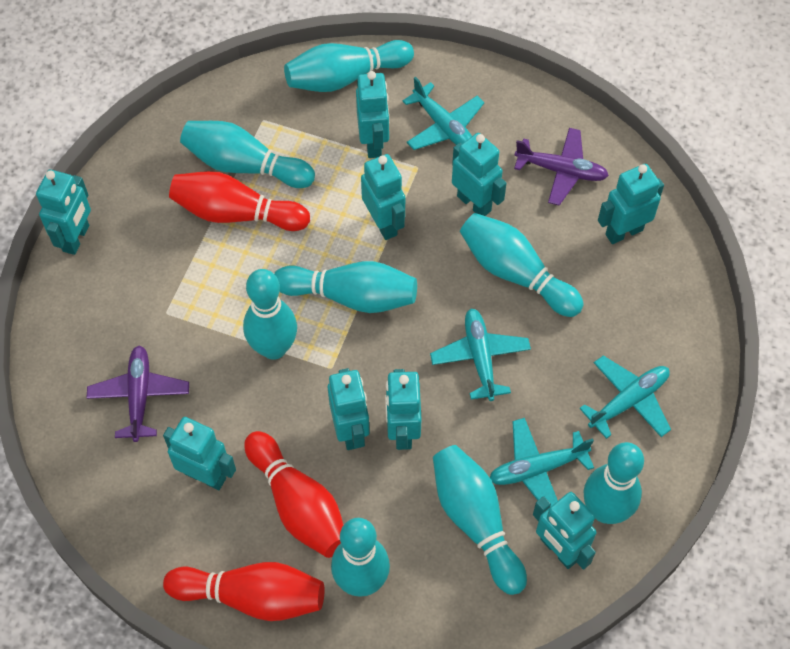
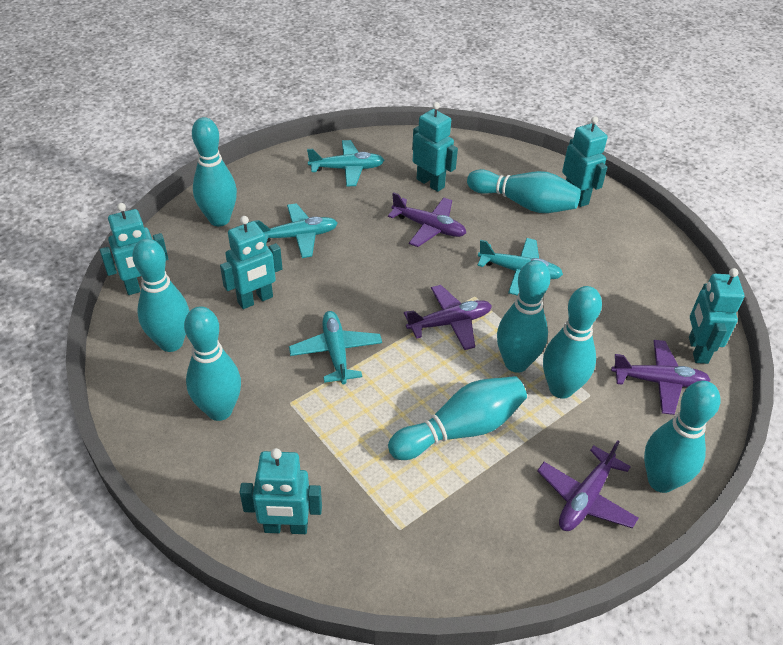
purple plane: [87,345,189,442] [514,128,609,206] = 2 -> [388,192,466,247] [404,285,492,350] [537,440,639,531] [611,340,710,415] = 4
red bowling pin: [163,562,324,621] [169,171,310,231] [244,431,343,558] = 3 -> none = 0
turquoise robot: [36,170,91,255] [163,417,236,490] [328,368,370,450] [356,71,389,158] [361,154,405,240] [385,369,422,450] [452,133,506,216] [533,492,597,569] [598,164,664,244] = 9 -> [100,203,168,295] [220,216,282,309] [240,448,322,534] [412,102,458,192] [562,116,607,207] [689,268,744,364] = 6

